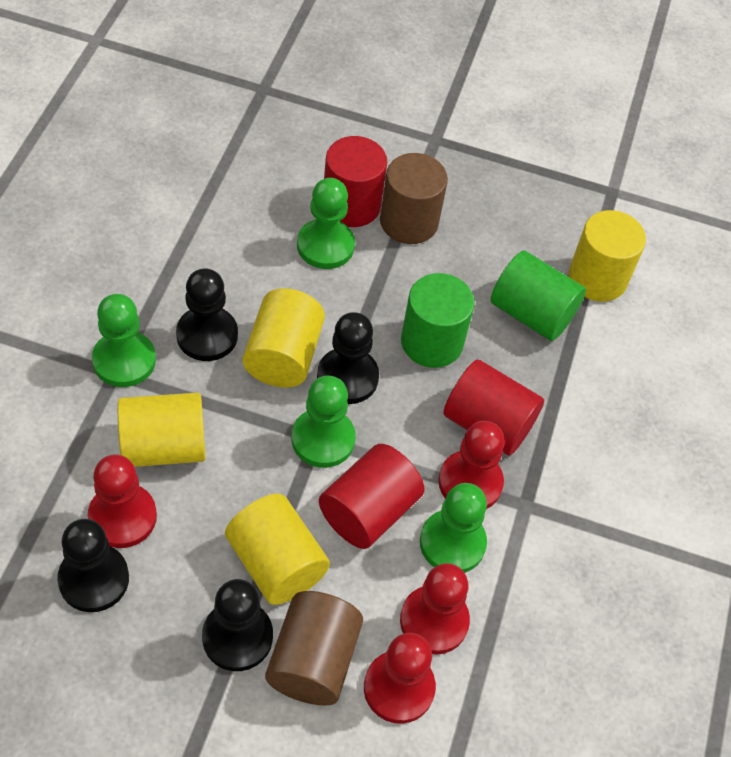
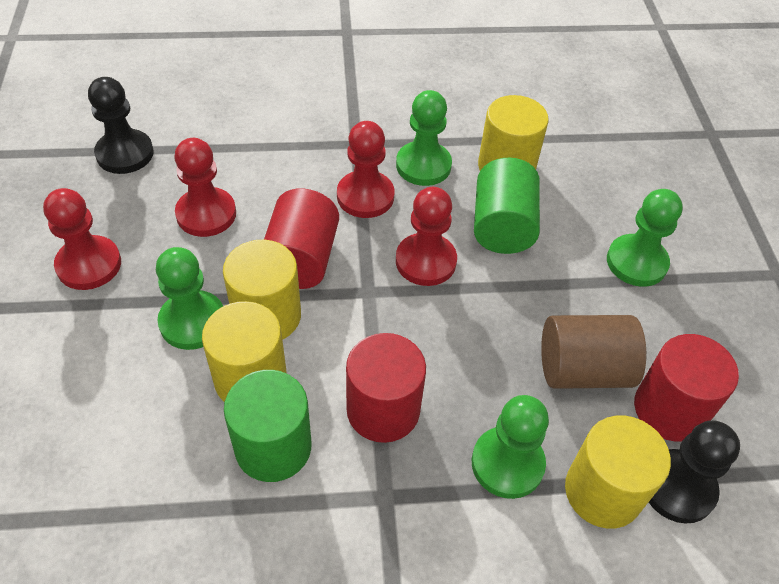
black pawn: [57,519,129,612] [176,268,238,361] [202,579,273,671] [317,312,379,404] = 4 -> [88,77,154,174] [649,420,740,524] = 2
brown cylinder: [265,591,363,706] [380,153,448,244] = 2 -> [541,315,646,389] = 1

